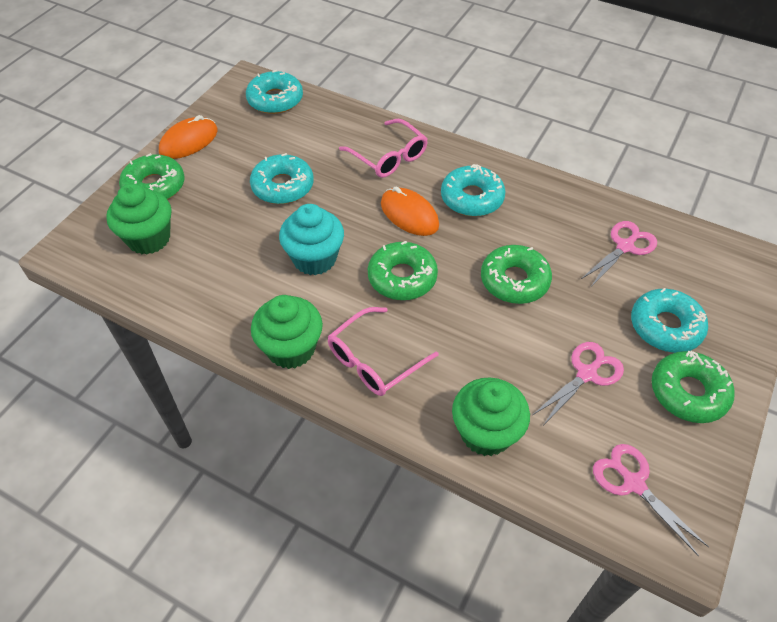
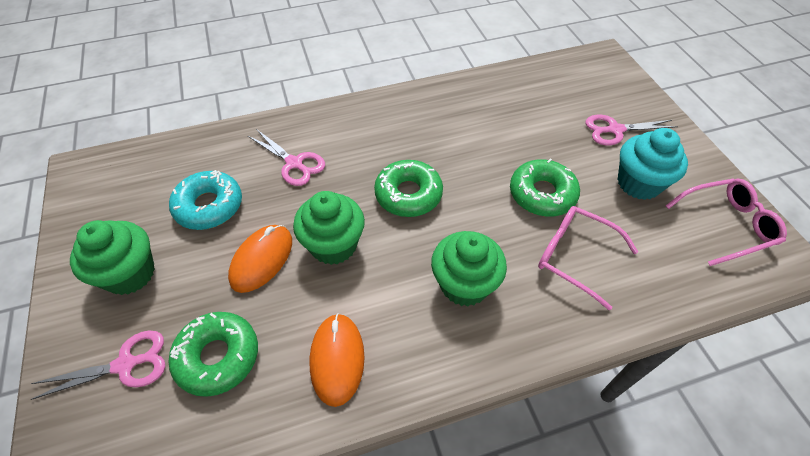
green donut: [119,153,185,200] [368,241,438,300] [481,245,552,304] [652,351,735,423] = 4 -> [169,312,258,397] [374,160,443,217] [510,158,580,217] = 3
turquoise donut: [246,70,303,114] [250,153,314,204] [441,164,506,216] [631,288,708,353] = 4 -> [169,170,242,230] = 1

